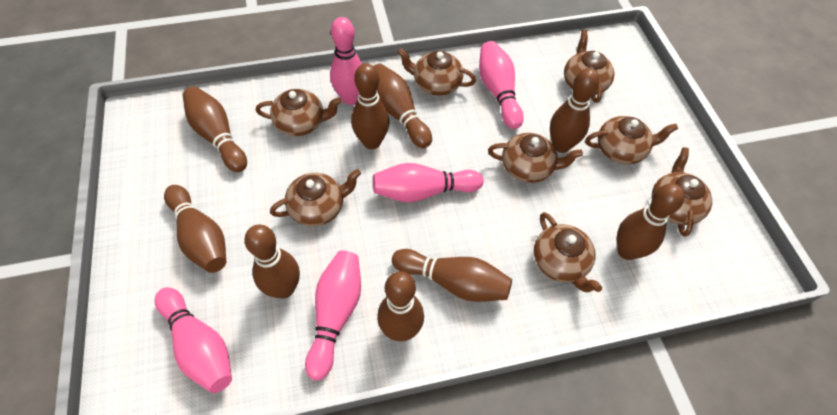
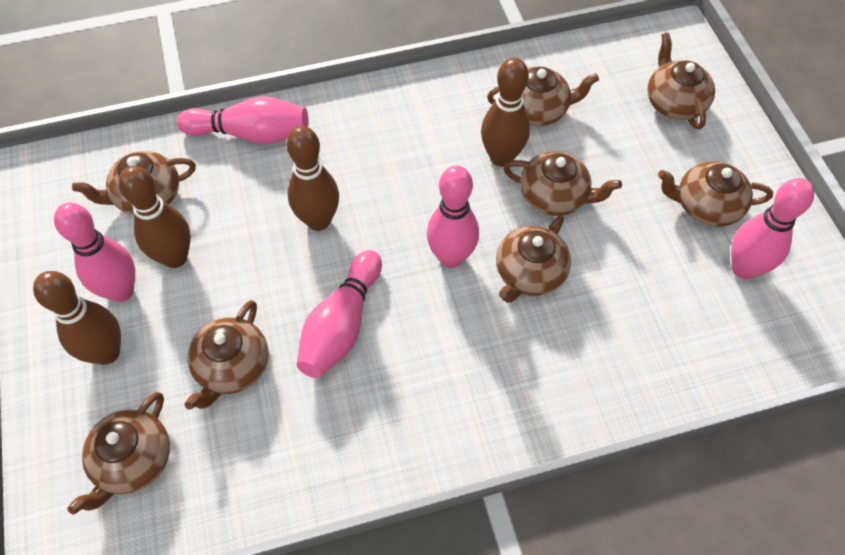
brown bowling pin: [164,185,226,273] [183,86,247,172] [244,224,300,299] [351,63,389,149] [374,64,432,148] [377,271,424,341] [392,249,512,302] [550,68,600,153] [617,183,685,260] = 9 -> [33,271,121,365] [118,166,191,268] [286,126,339,231] [481,58,530,167] = 4

